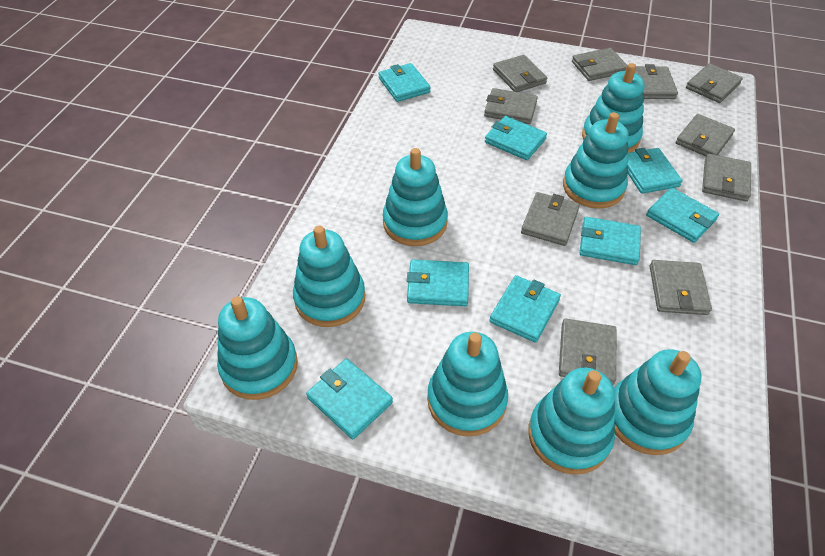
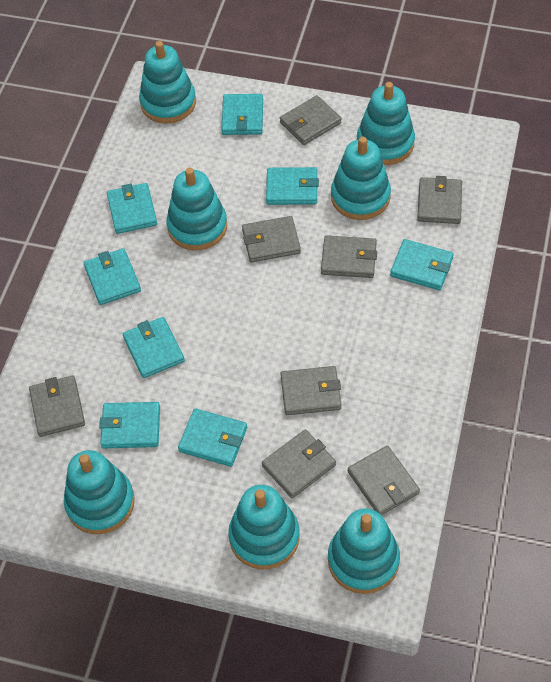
grey wallet: [484,88,538,124] [493,55,547,92] [521,192,580,246] [559,319,616,385] [572,48,627,81] [635,64,678,99] [650,260,712,315] [676,114,735,156] [686,63,743,103] [702,154,751,201] = 10 -> [29,375,85,437] [242,216,301,262] [262,429,336,498] [280,95,342,145] [280,366,341,415] [321,235,377,278] [348,446,420,515] [417,176,462,224] = 8
turquoise stacking toy: [217,296,298,400] [293,226,365,327] [383,148,448,246] [427,332,508,437] [528,368,615,475] [563,112,629,209] [582,63,645,153] [614,349,701,455] = 8 -> [64,450,135,534] [139,41,196,124] [166,168,227,250] [228,485,300,570] [328,509,400,594] [331,137,391,220] [357,82,415,165] = 7

